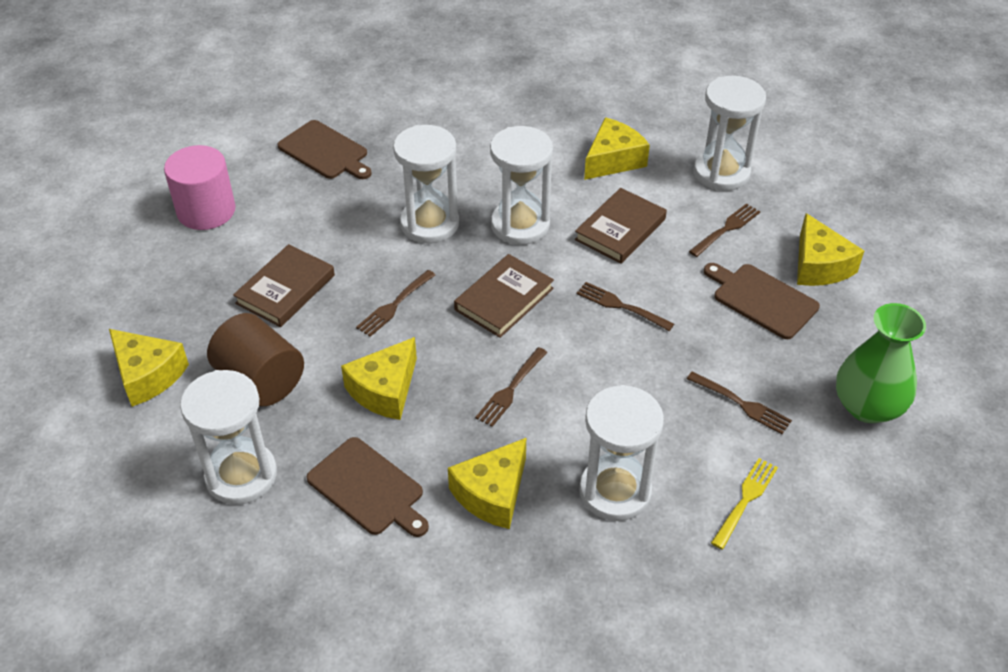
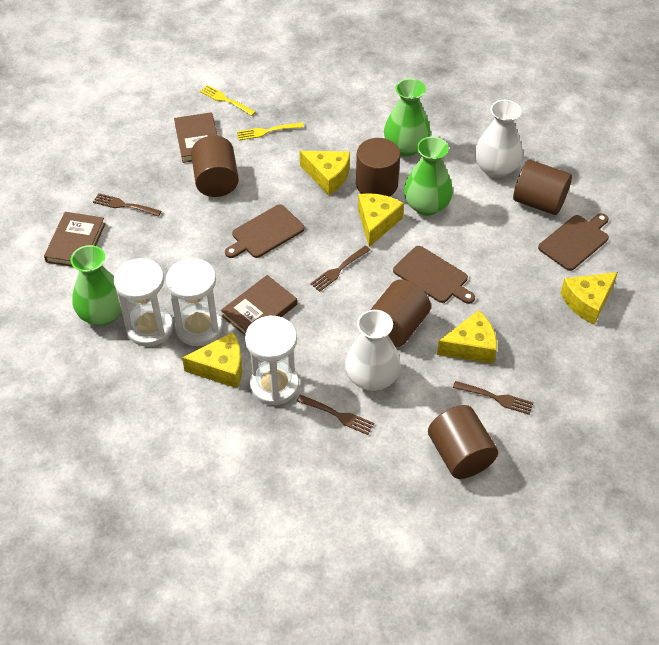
brown cylinder: [207,313,304,406] = 1 -> [191,136,239,197] [356,138,400,197] [370,279,431,347] [428,405,498,479] [513,160,572,215] = 5
brown fork: [356,270,435,337] [475,347,548,427] [577,282,674,331] [687,371,792,434] [689,203,760,257] = 5 -> [93,193,161,217] [297,394,374,435] [310,246,370,292] [453,381,534,415] = 4
green vase: [836,303,926,423] = 1 -> [71,245,126,326] [384,78,431,157] [404,137,453,216] = 3
pink cylinder: [164,145,236,230] = 1 -> none = 0
white hourglass: [180,370,277,505] [393,125,459,244] [490,126,553,245] [579,385,664,521] [694,76,766,191] = 5 -> [114,258,173,347] [166,258,222,346] [245,316,299,406] = 3
white vase: none = 0 -> [345,310,401,391] [475,100,523,178] = 2
yellow fork: [711,458,778,549] = 1 -> [200,85,256,116] [237,122,304,140] = 2

